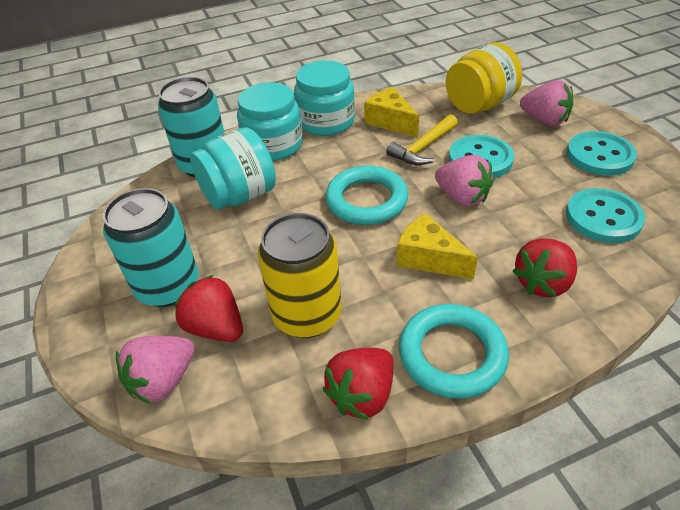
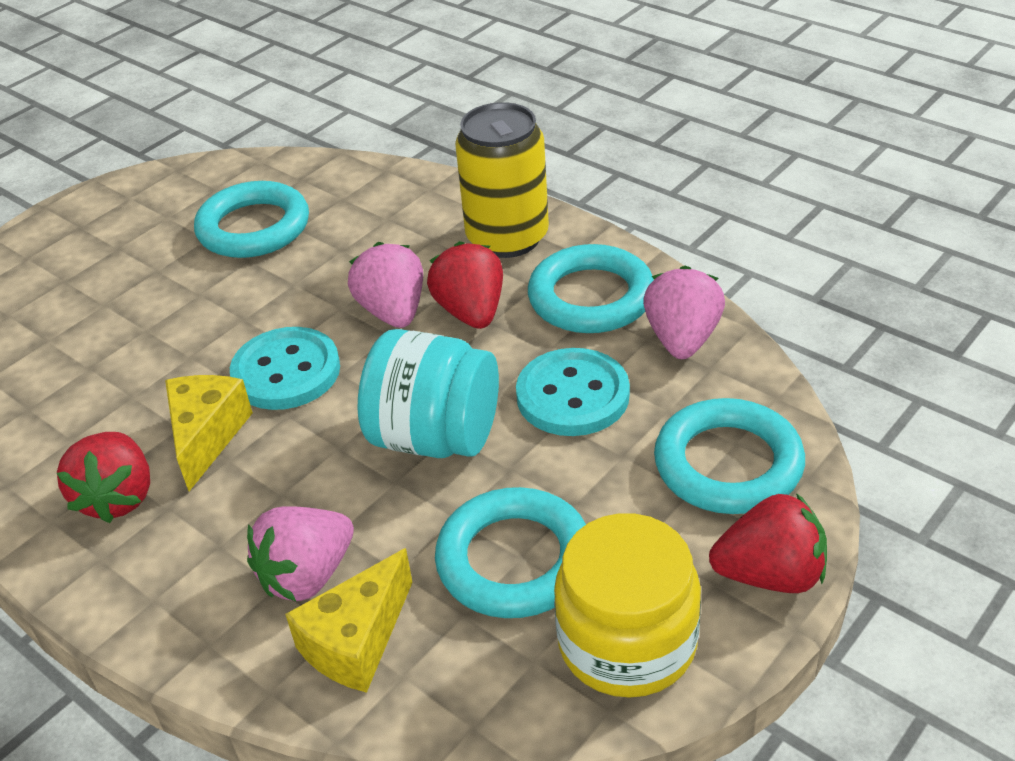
turquoise button: [449,135,514,178] [566,188,645,243] [567,131,637,176] = 3 -> [230,327,340,410] [516,348,630,436] = 2
turquoise can: [103,188,199,307] [158,77,225,177] = 2 -> none = 0
turquoise jar: [190,127,276,210] [237,82,303,161] [294,60,355,136] = 3 -> [358,329,499,458] = 1
turquoise ring: [326,166,408,225] [399,304,509,399] = 2 -> [194,181,309,258] [435,487,586,618] [528,244,654,333] [654,398,805,514] = 4
yellow hammer: [386,114,458,165] = 1 -> none = 0

